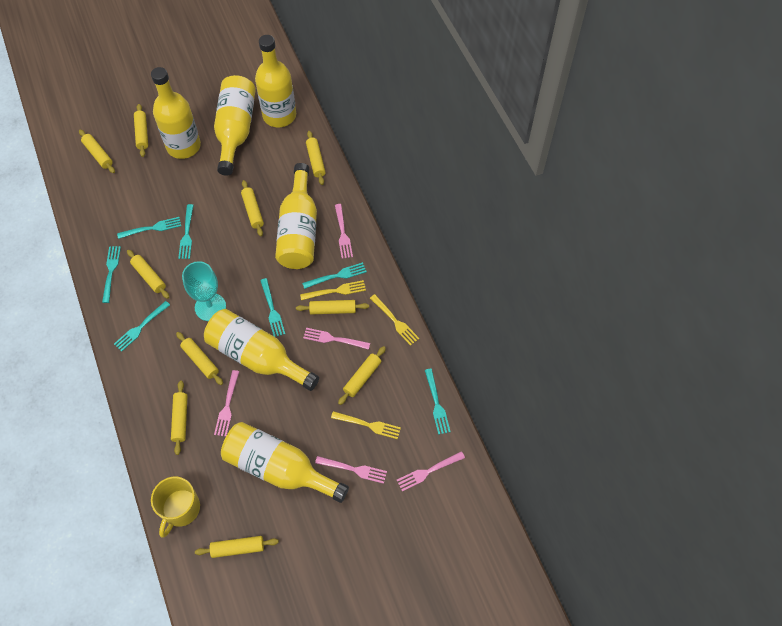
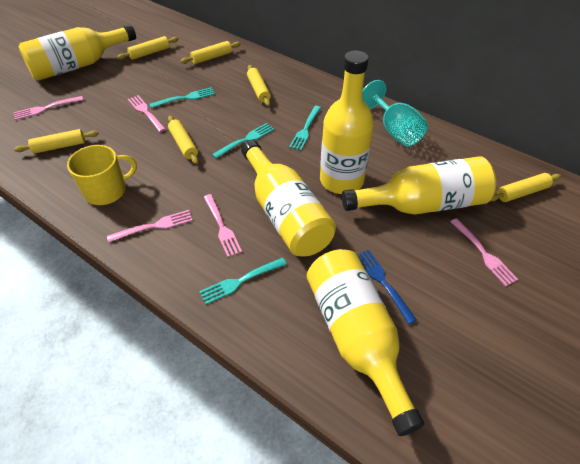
blue fork: none = 0 -> [357,250,417,324] = 1
turquoise fork: [102,246,121,303] [114,301,170,351] [117,217,181,239] [178,204,194,259] [260,278,285,337] [302,262,367,289] [425,369,451,435] = 7 -> [149,87,215,108] [199,257,287,304] [212,123,274,159] [289,106,321,151] = 4
yellow bottle: [151,67,201,159] [204,309,319,391] [214,75,256,176] [221,422,349,503] [255,35,296,127] [275,163,317,269] = 6 -> [18,24,136,81] [241,140,336,256] [307,249,425,436] [320,50,374,194] [342,156,496,215] = 5
yellow fork: [300,280,366,300] [331,411,401,439] [370,294,419,346] = 3 -> none = 0
yellow rolling pin: [79,130,115,173] [127,250,169,299] [134,104,148,157] [171,381,187,455] [176,332,223,385] [195,536,279,558] [241,180,264,237] [296,300,369,315] [306,131,326,185] [338,346,386,405] = 10 -> [14,129,99,154] [117,36,179,60] [168,116,199,164] [180,41,241,64] [247,65,271,106] [490,173,561,202] = 6

